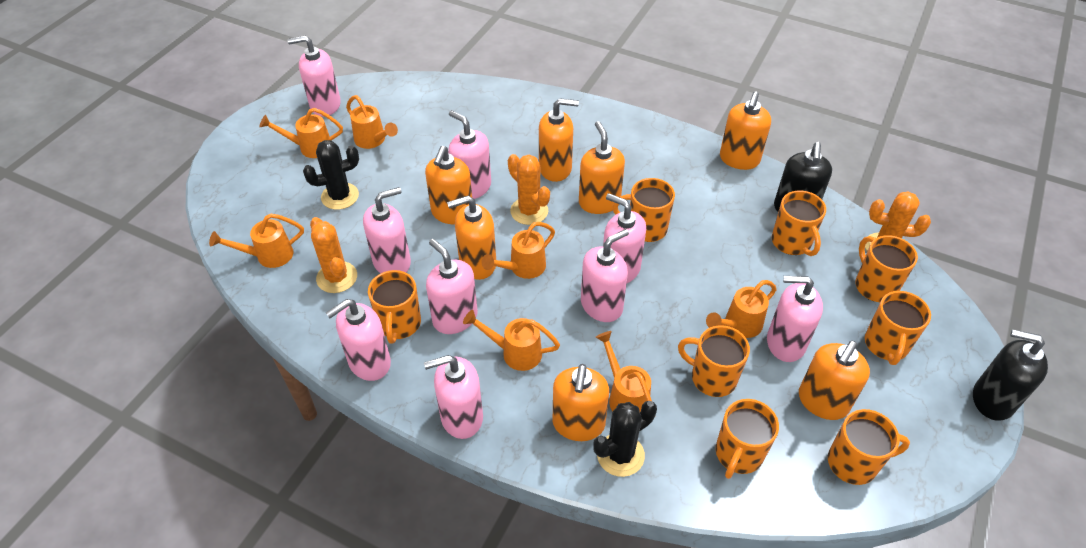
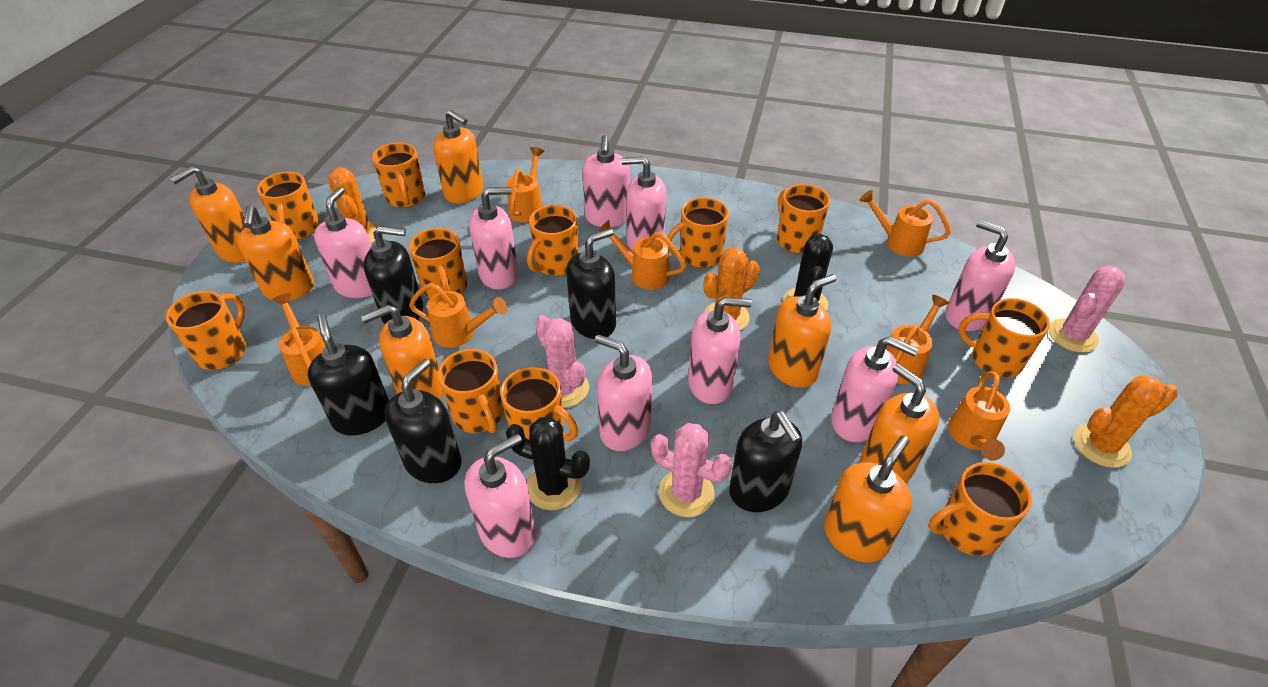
black soap dispenser: [774,142,832,212] [973,329,1048,421] = 2 -> [308,314,389,435] [364,226,423,324] [385,359,462,483] [566,228,616,339] [729,411,802,512] = 5
orange mug: [368,270,421,344] [613,178,675,242] [678,325,750,397] [716,399,779,479] [772,190,826,256] [828,409,910,485] [855,235,918,302] [865,291,931,365] = 8 -> [166,291,247,370] [257,172,320,240] [372,142,425,208] [409,228,467,299] [438,349,504,433] [500,367,578,441] [527,205,578,276] [667,197,729,268] [777,184,830,254] [928,462,1032,556] [958,298,1050,378] = 11
pink cactus: none = 0 -> [535,315,589,408] [651,423,732,517] [1049,266,1125,353] = 3

